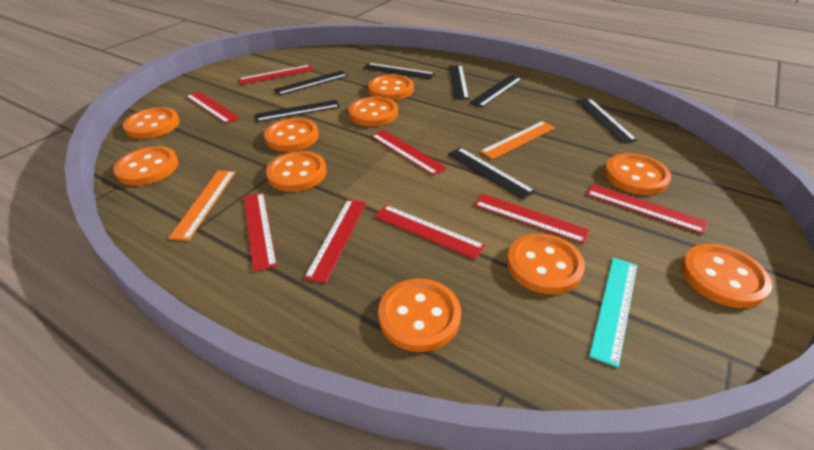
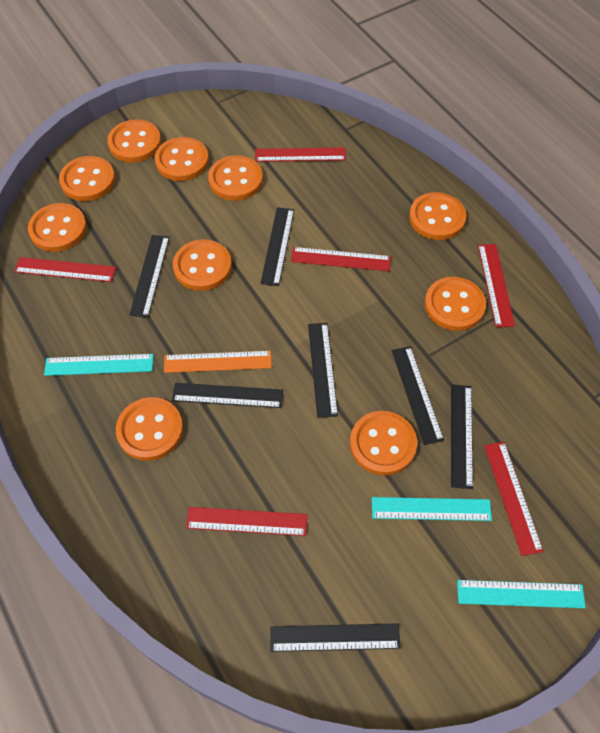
orange ruler: [168,170,236,241] [480,121,555,160] = 2 -> [164,351,272,373] = 1
red ruler: [186,91,240,124] [238,65,313,85] [243,193,277,272] [304,199,366,283] [371,130,447,176] [374,205,486,260] [474,194,590,244] [586,184,708,234] = 8 -> [14,257,116,282] [186,507,307,536] [255,147,346,162] [291,247,391,271] [478,244,515,327] [484,442,543,556] = 6
turquoise ruler: [589,258,637,368] = 1 -> [44,354,154,376] [372,497,492,521] [457,580,586,608] = 3

